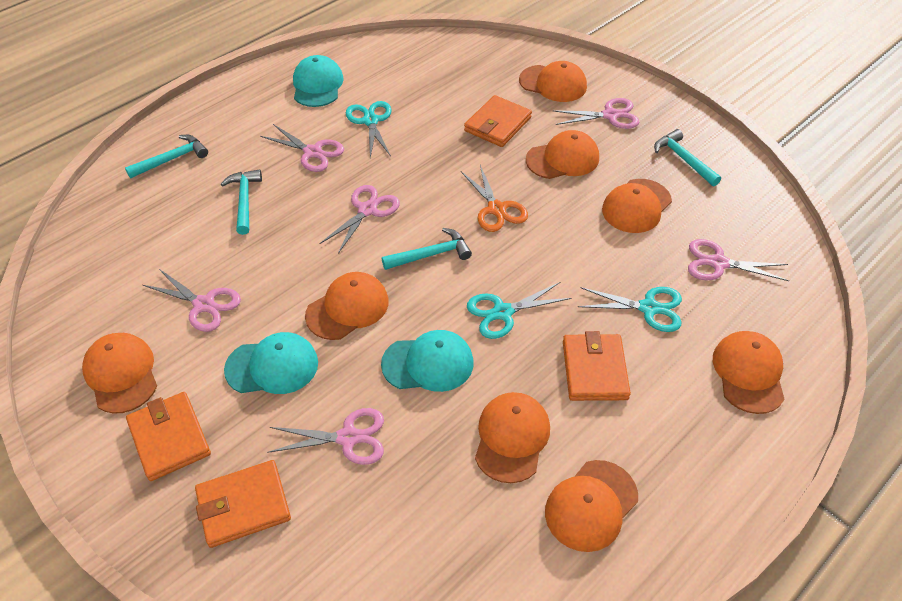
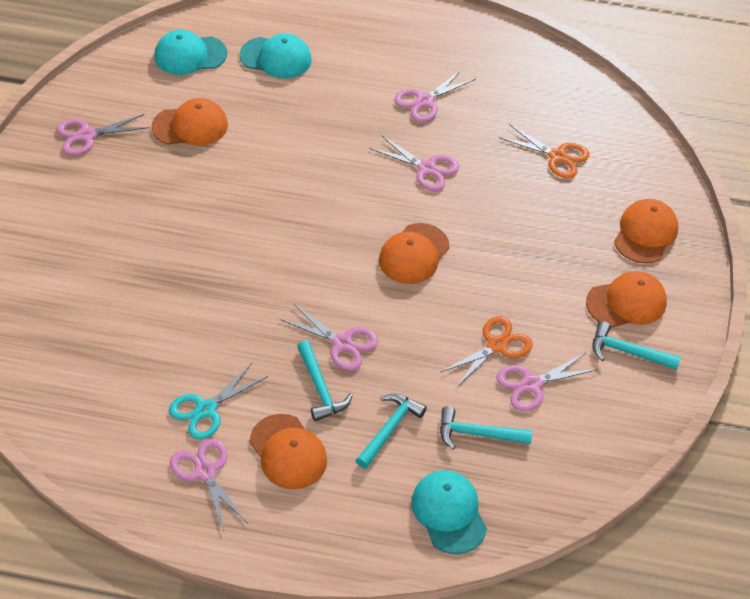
orange cap: [82,333,157,414] [305,272,389,340] [475,392,550,483] [519,61,587,102] [526,130,599,179] [545,460,638,552] [602,179,672,233] [713,331,784,414] = 8 -> [152,98,228,145] [250,414,327,489] [379,223,449,284] [586,271,667,328] [614,199,678,263] = 5
orange scissors: [461,165,528,232] = 1 -> [439,316,533,388] [499,124,589,178] = 2
orange wallet: [126,392,211,481] [195,460,291,548] [464,95,532,147] [563,331,631,401] = 4 -> none = 0
turquoise scissors: [346,101,392,158] [467,282,572,339] [578,287,682,332] = 3 -> [169,362,268,440] = 1

